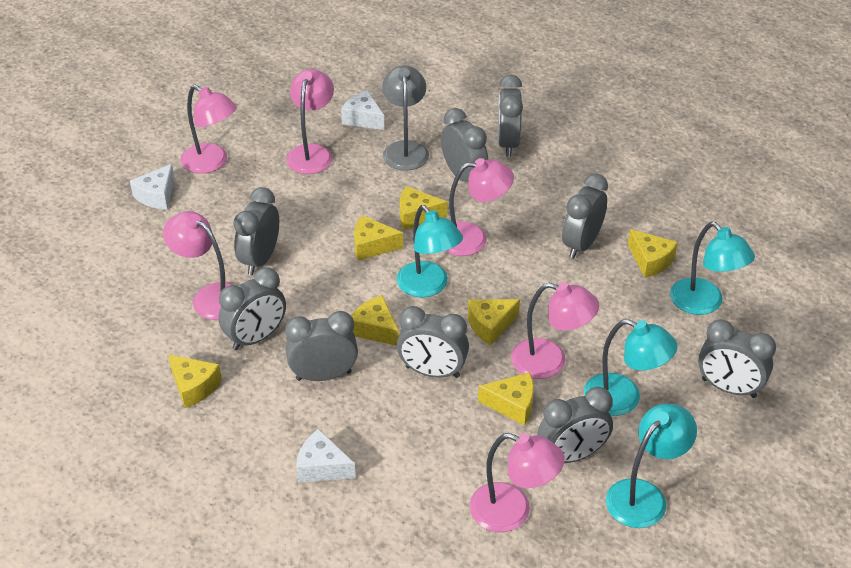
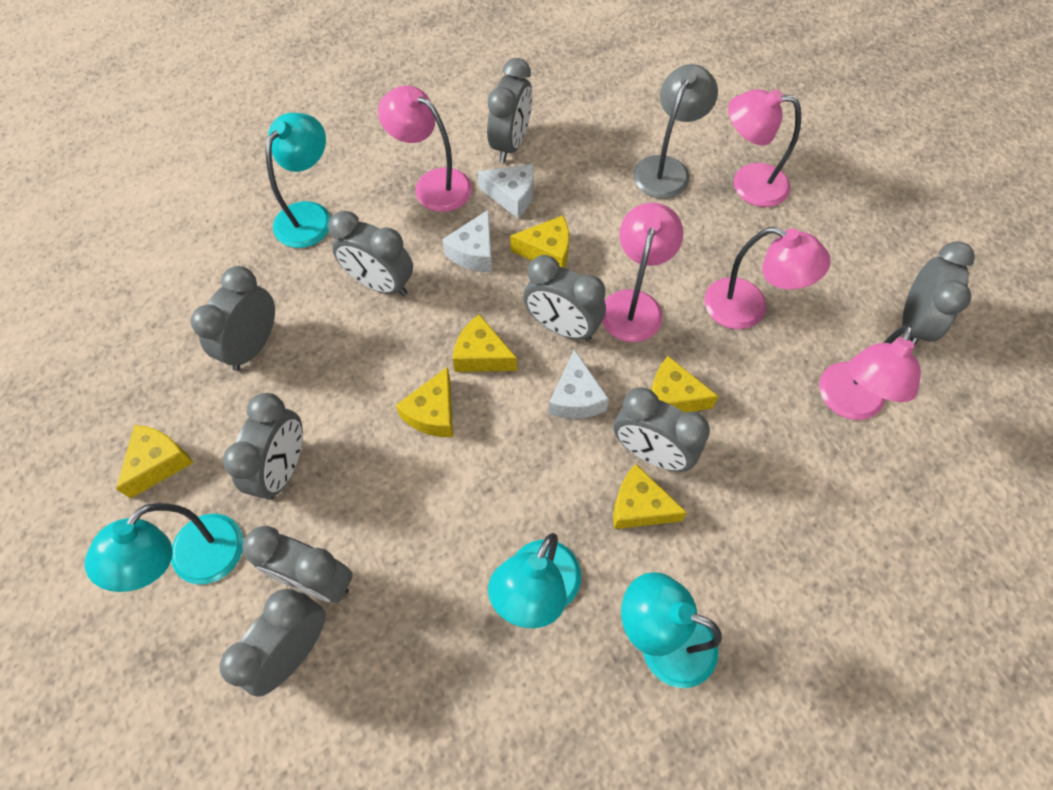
pink lamp: [163,211,234,320] [180,85,237,174] [286,69,334,174] [445,158,514,256] [469,433,565,532] [511,282,599,379] = 6 -> [378,85,472,212] [602,203,683,342] [705,227,831,329] [728,89,801,207] [819,325,921,420] = 5
yellow cheese: [168,355,222,408] [351,295,399,346] [354,215,403,260] [400,186,447,230] [468,299,520,345] [478,372,534,426] [628,229,678,278] = 7 -> [116,425,193,499] [396,367,453,437] [453,314,517,372] [510,215,569,268] [613,464,687,529] [651,356,719,413] = 6

